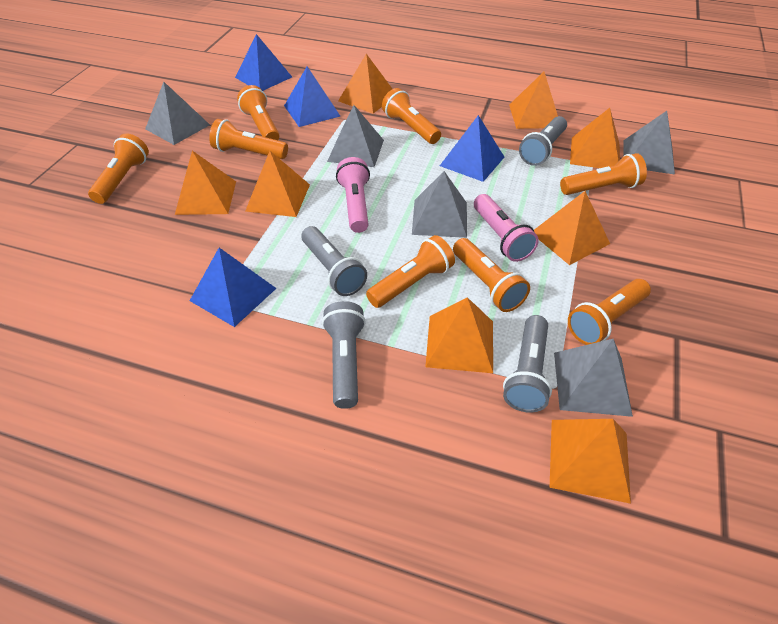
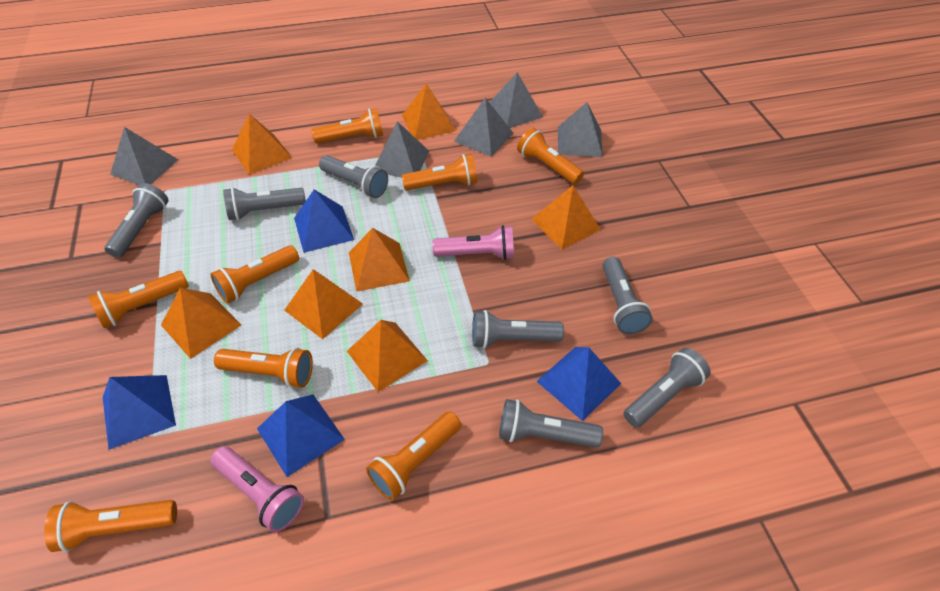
grey flashlight: [301,226,367,296] [322,301,366,409] [503,315,552,413] [519,116,567,166] = 4 -> [105,183,169,258] [223,187,306,220] [319,155,388,198] [472,310,564,349] [499,399,603,448] [602,257,653,334] [624,348,711,428] = 7
orange pyramid: [175,151,236,215] [245,151,310,217] [338,54,392,114] [425,297,493,373] [509,72,558,129] [534,191,610,265] [550,419,631,504] [570,108,620,168] = 8 -> [161,288,241,359] [232,114,292,175] [284,269,363,339] [347,320,428,392] [349,228,410,292] [402,83,455,140] [532,185,601,249] = 7

